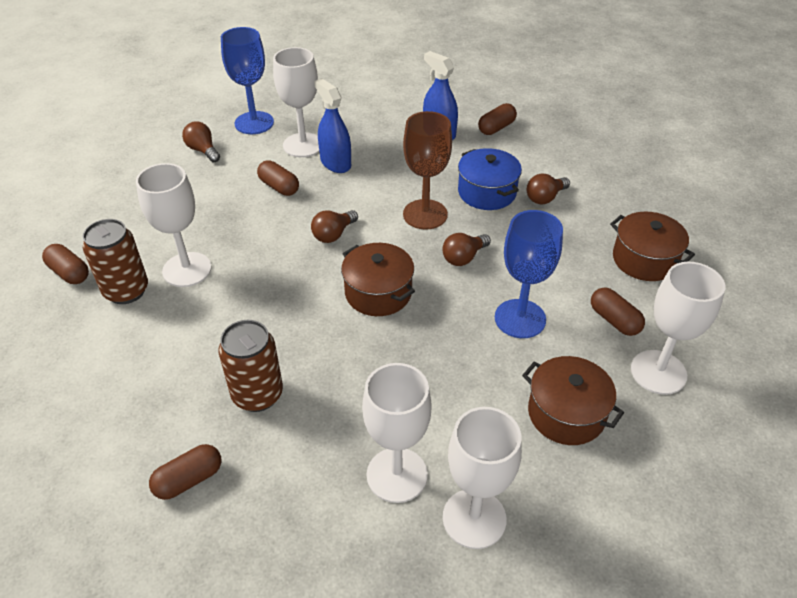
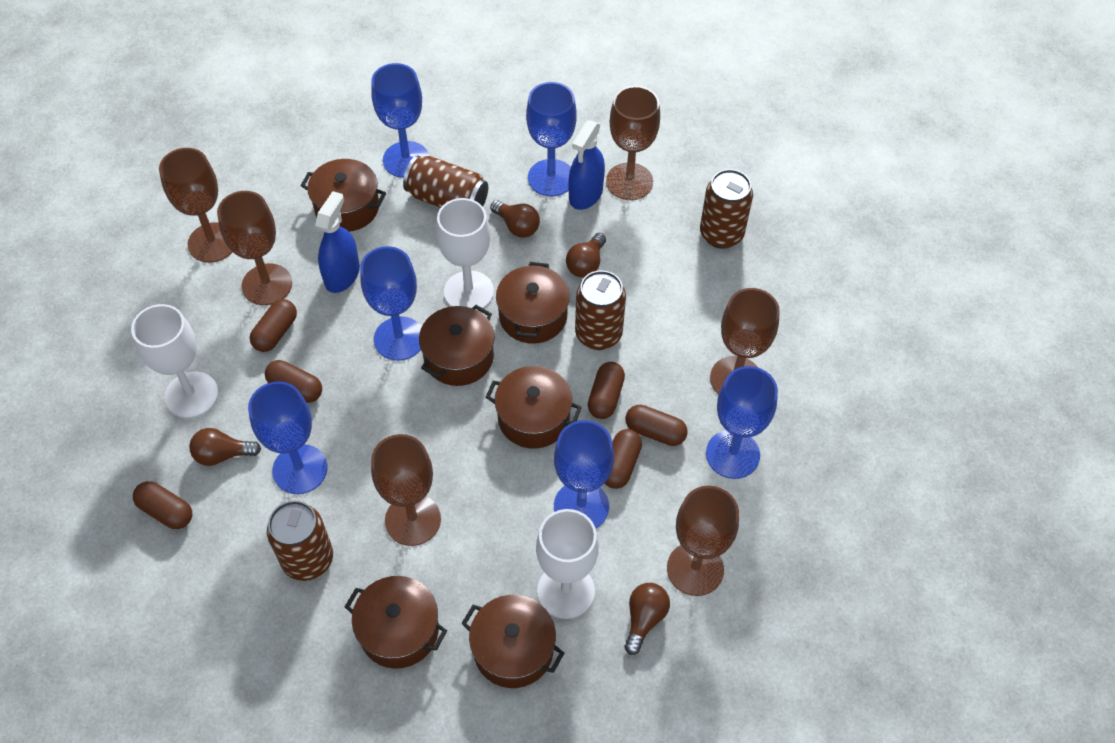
blue goblet: [221,27,274,134] [495,210,563,338] = 2 -> [248,381,328,494] [360,246,422,361] [371,63,429,178] [526,82,577,196] [554,420,614,528] [706,366,778,479] = 6
blue pot: [458,148,522,210] = 1 -> none = 0
brown can: [82,219,148,304] [218,320,283,412] = 2 -> [267,500,333,581] [403,155,488,208] [575,270,626,350] [700,169,753,249] = 4
brown capsule: [42,244,89,284] [149,444,221,500] [257,160,299,196] [478,103,517,135] [591,287,645,336] = 5 -> [133,481,192,529] [250,299,297,352] [265,360,322,403] [588,362,625,419] [605,429,642,489] [625,405,688,446] = 6
brown goblet: [403,111,452,230] = 1 -> [159,148,232,263] [217,191,292,305] [371,434,441,546] [606,86,660,200] [667,486,739,596] [710,288,780,395] = 6
brown pot: [341,243,415,316] [522,356,624,445] [610,212,695,281] = 3 -> [301,159,386,232] [345,576,447,669] [419,305,495,386] [461,595,564,688] [486,366,582,449] [496,262,570,344] = 6
white goblet: [136,163,212,287] [273,47,319,157] [362,363,432,503] [443,407,522,549] [631,262,725,395] = 5 -> [131,304,218,418] [436,198,494,311] [536,509,599,619] = 3

